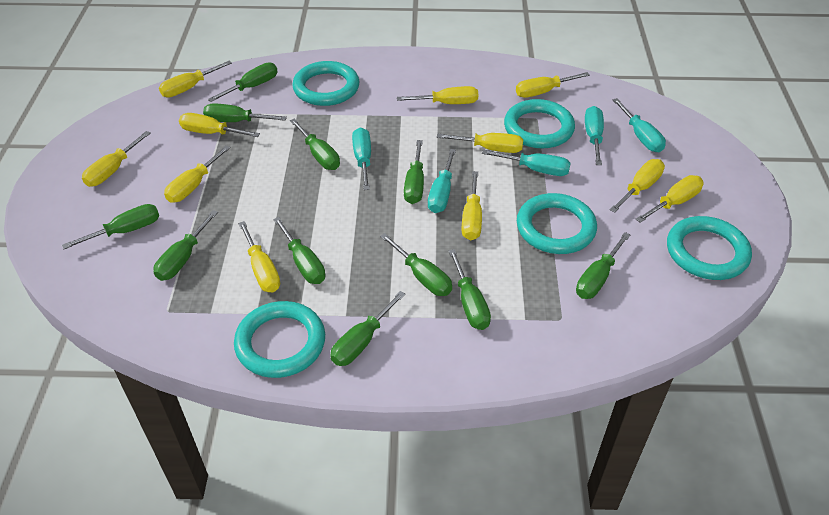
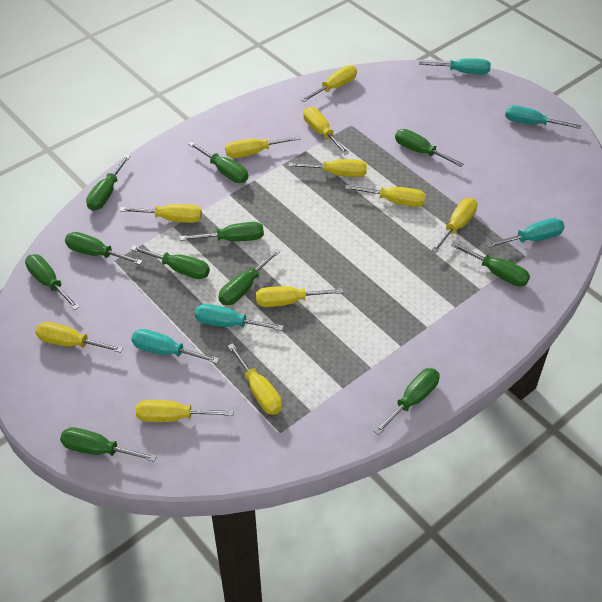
turquoise ring: [234,301,325,378] [292,61,359,106] [504,99,575,149] [517,193,597,254] [667,216,752,280] = 5 -> none = 0

